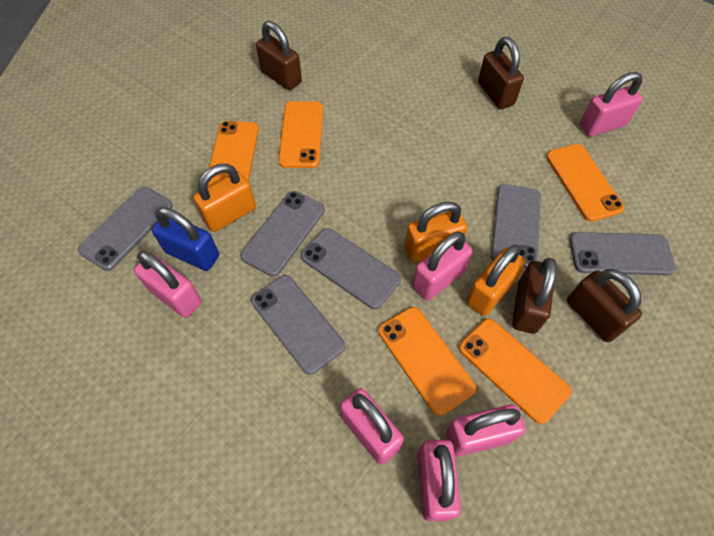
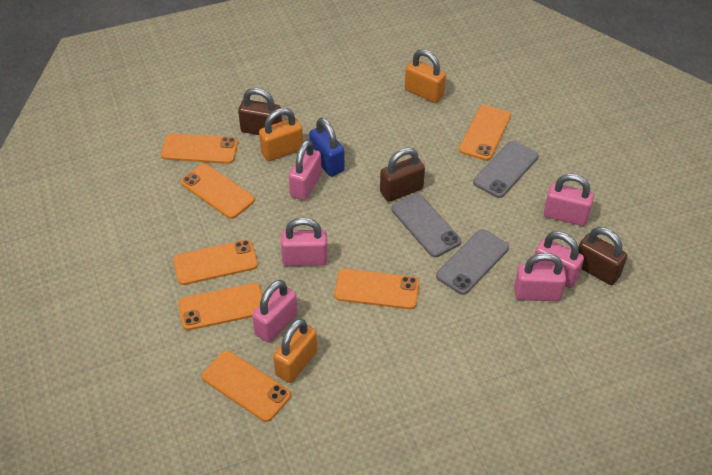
brown padlock: [256,21,302,90] [478,37,524,109] [512,258,557,334] [567,269,642,342] = 4 -> [238,88,282,135] [380,148,425,202] [579,227,627,285] = 3
grey phone: [78,187,173,271] [240,191,325,277] [251,275,345,374] [301,228,401,309] [491,184,541,268] [570,232,676,275] = 6 -> [391,193,461,257] [436,229,509,295] [473,141,539,198] = 3
orange phone: [207,121,259,187] [278,101,323,168] [378,307,476,416] [459,318,571,424] [546,144,625,222] = 5 -> [161,133,238,164] [173,240,258,285] [178,283,262,330] [181,164,255,219] [202,351,291,422] [334,269,419,309] [459,105,511,161] = 7

